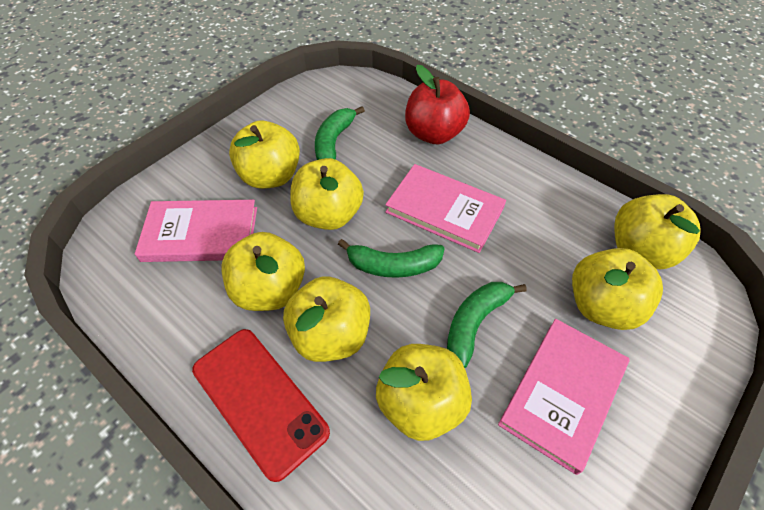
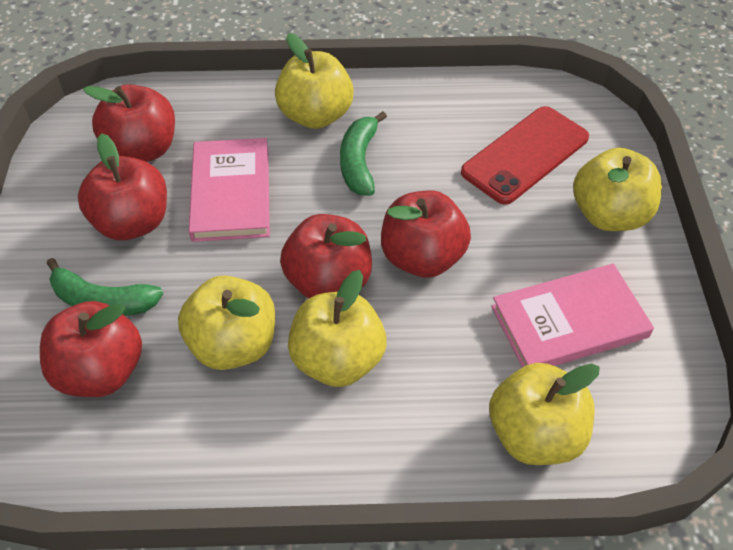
green banana: [315,106,365,160] [338,239,445,278] [447,282,527,368] = 3 -> [47,258,163,316] [340,111,387,196] = 2
pink book: [135,200,257,262] [385,164,506,253] [498,319,630,475] = 3 -> [189,138,270,242] [491,264,654,367] = 2
red apple: [405,65,470,144] = 1 -> [40,301,142,397] [78,133,167,240] [83,84,175,162] [280,214,372,298] [381,190,471,278] = 5
yellow apple: [221,232,305,311] [229,121,300,189] [283,276,370,362] [290,158,364,230] [376,344,472,441] [572,248,663,330] [614,194,701,269] = 7 -> [178,275,275,370] [275,33,354,129] [288,270,386,387] [489,363,600,465] [573,147,662,231] = 5

